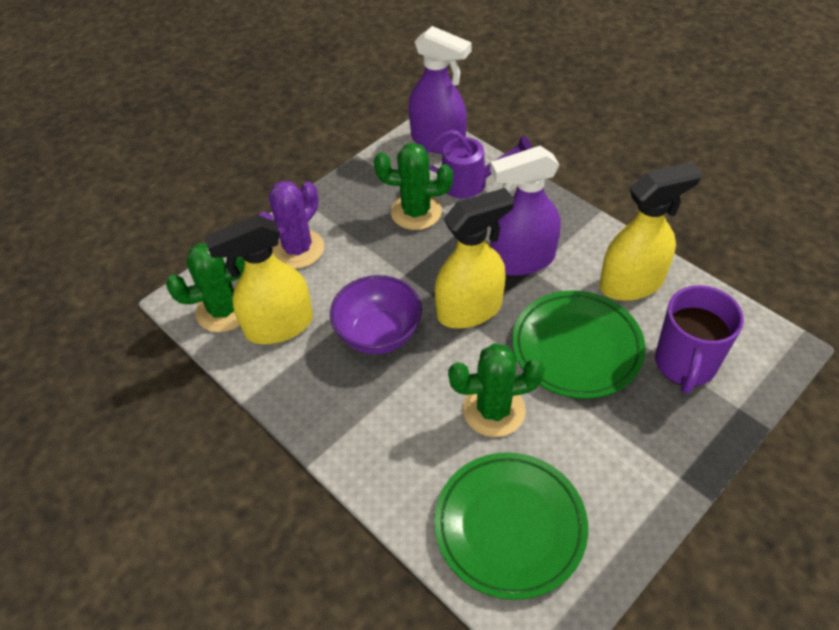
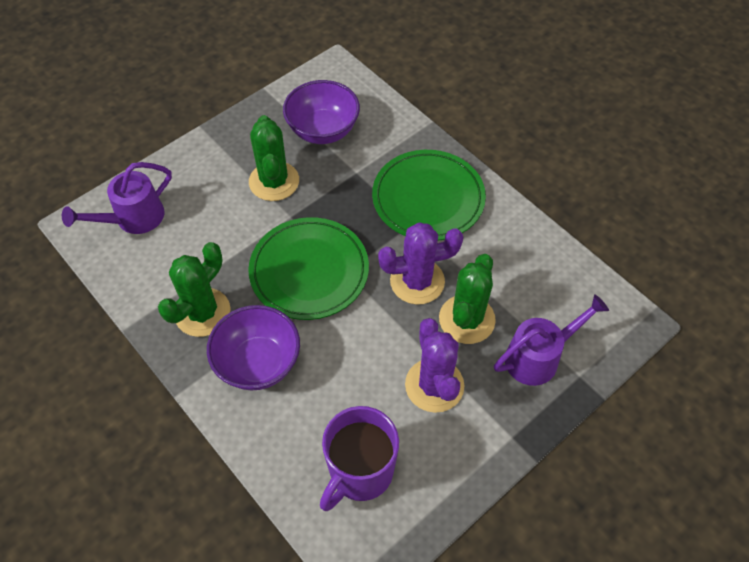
purple bowl: [330,275,422,354] = 1 -> [207,305,300,390] [283,80,360,144] = 2
purple cactus: [259,181,324,269] = 1 -> [378,222,463,305] [405,318,464,413] = 2
purple spray bottle: [409,26,472,154] [490,146,561,276] = 2 -> none = 0
purple watering can: [425,129,532,198] = 1 -> [62,162,172,234] [494,294,609,386] = 2
yellow spray bottle: [204,215,313,344] [435,188,514,328] [600,162,702,301] = 3 -> none = 0

